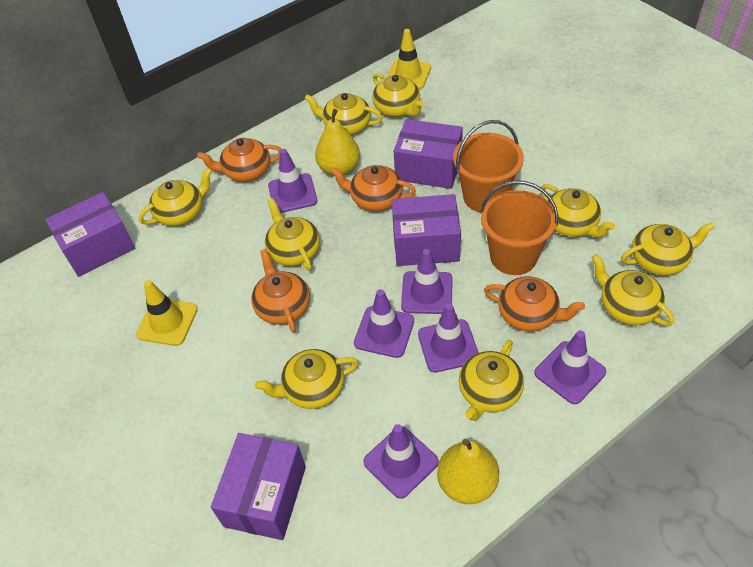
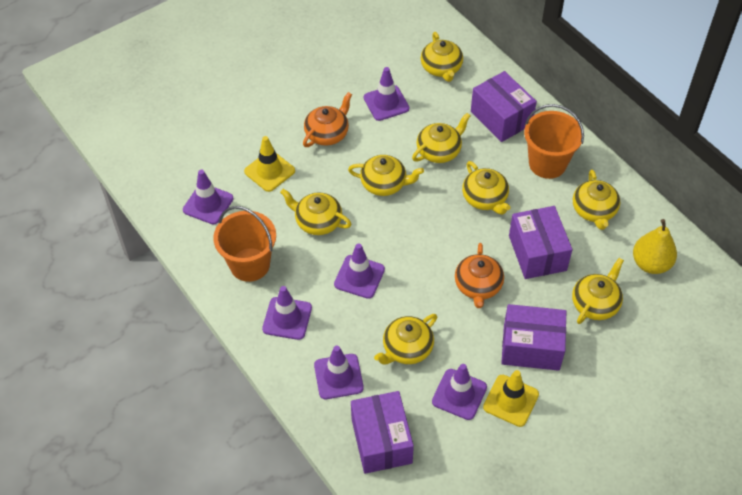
orange teapot: [197,138,281,182] [251,249,310,333] [330,165,416,211] [484,277,585,331] = 4 -> [303,92,352,147] [455,243,504,308] = 2
yellow pear: [315,109,360,176] [437,439,499,504] = 2 -> [633,219,677,274] = 1
yellow teapot: [139,167,212,226] [255,349,359,409] [265,198,320,271] [304,93,383,135] [372,73,424,117] [459,340,524,421] [541,184,615,237] [592,254,674,326] [621,222,715,275] = 9 -> [280,189,351,235] [348,155,424,196] [374,314,437,364] [412,113,470,163] [421,32,463,82] [462,161,511,215] [572,258,624,324] [573,170,620,230] = 8

